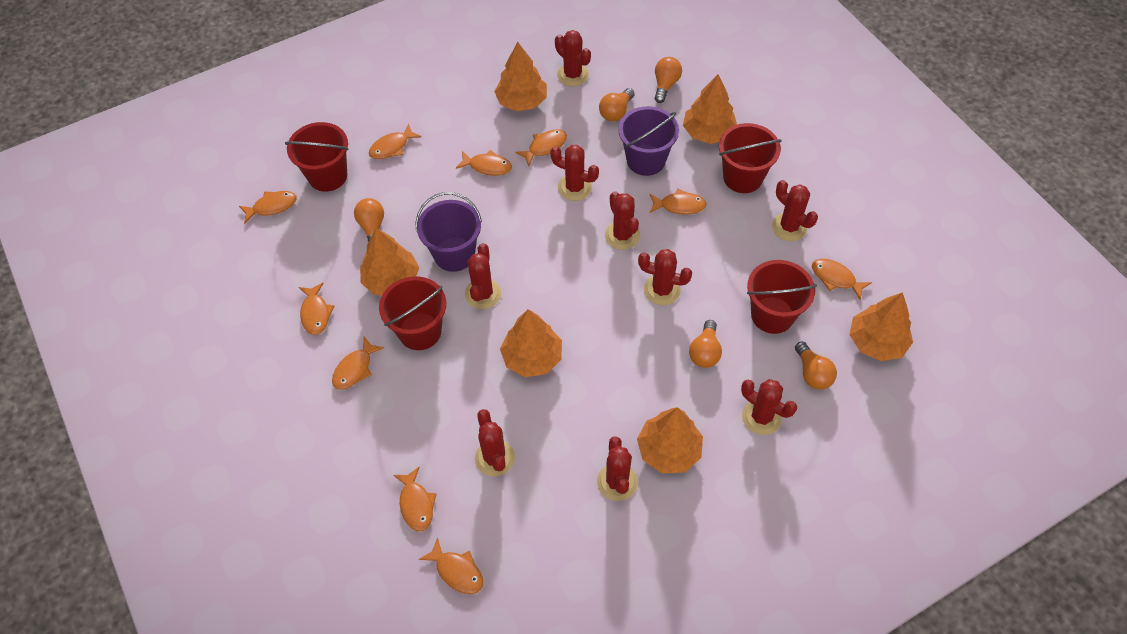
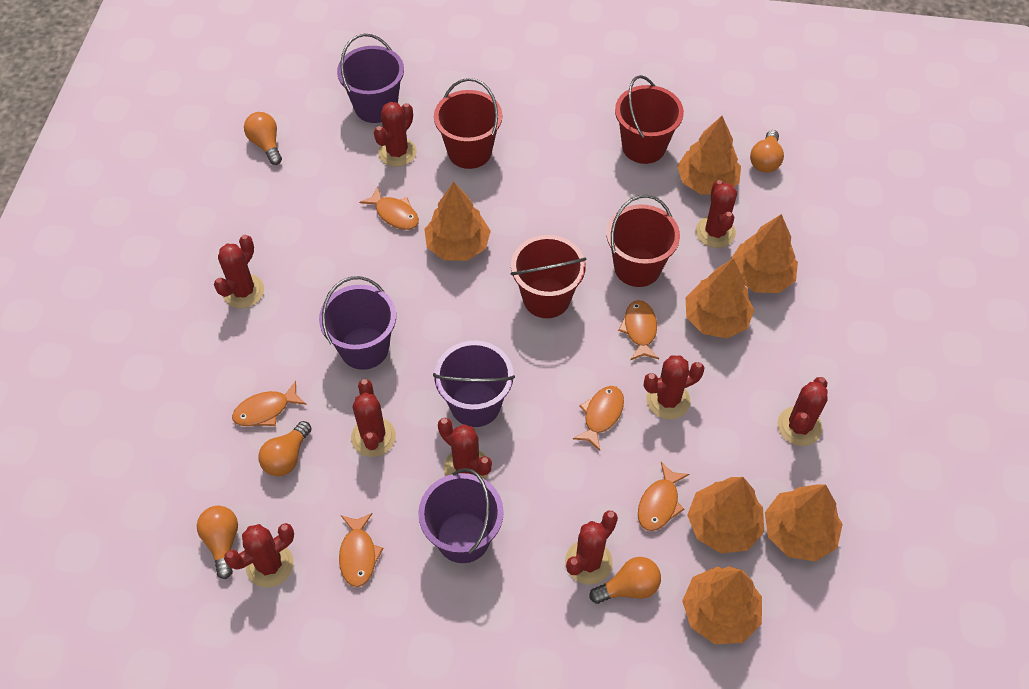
orange fish: [239,191,296,224] [299,283,334,335] [332,337,384,390] [369,123,421,159] [393,467,437,531] [419,537,483,594] [456,150,512,176] [515,129,567,166] [649,189,707,215] [812,259,872,300] = 10 -> [232,381,307,426] [339,513,384,587] [359,186,419,230] [573,386,624,451] [618,300,659,360] [638,462,689,531] = 6
orange tree: [360,228,419,295] [494,42,547,111] [500,309,562,377] [637,408,703,473] [683,74,737,144] [849,292,913,361] = 6 -> [424,182,491,261] [677,116,741,195] [682,566,762,644] [685,258,754,338] [687,477,764,553] [730,214,798,293] [765,485,843,561] = 7
purple bucket: [416,192,482,272] [618,106,679,176] = 2 -> [319,276,396,370] [337,34,404,123] [418,468,504,563] [433,341,515,427] = 4

